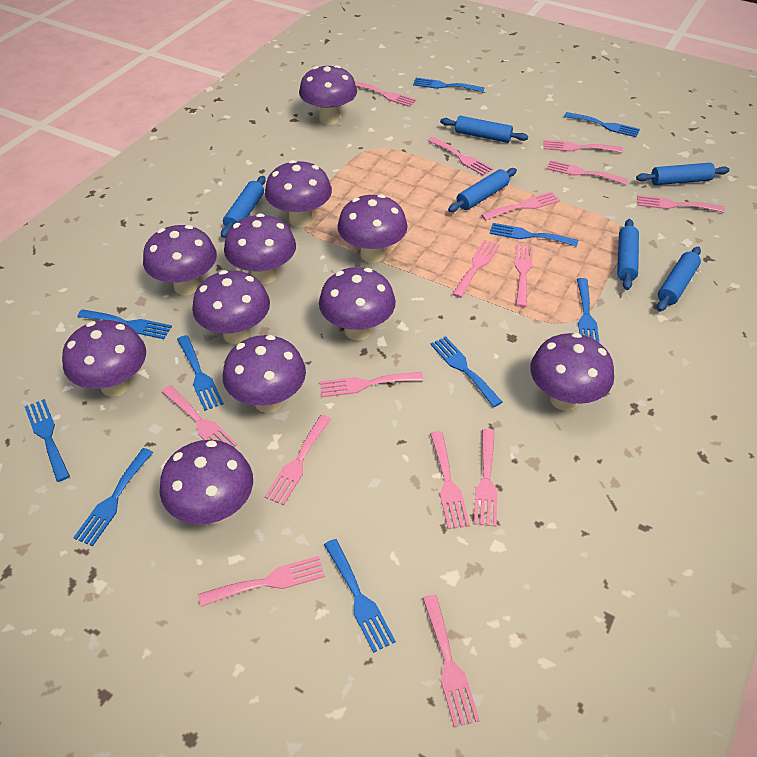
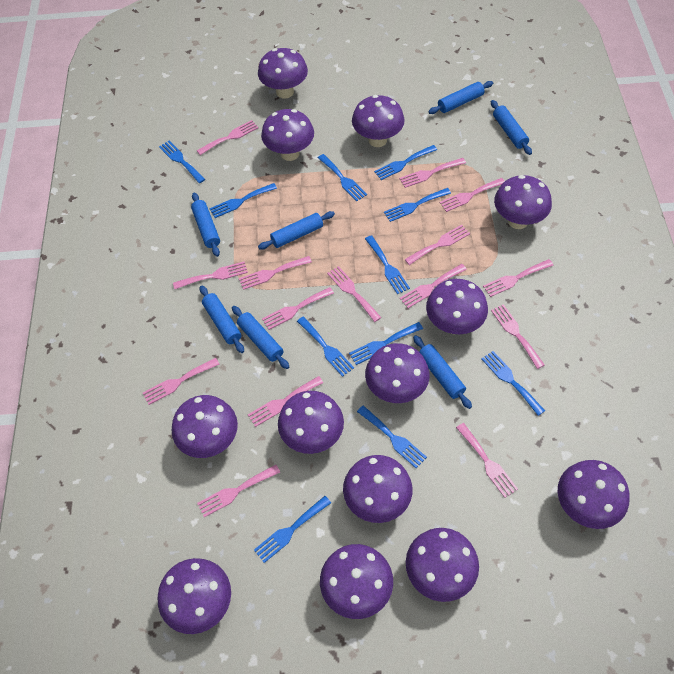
blue fork: [25,399,70,482] [73,448,153,546] [77,309,172,339] [177,335,224,411] [324,539,396,653] [413,78,485,92] [430,336,502,407] [490,223,578,247] [564,112,640,137] [577,278,600,343] = 10 -> [159,140,205,183] [209,183,277,218] [254,496,331,563] [297,317,354,377] [318,154,367,201] [349,322,423,365] [357,405,427,468] [365,235,410,294] [374,145,437,180] [384,188,451,222] [482,351,545,416] = 11
blue rolling pin: [221,176,266,238] [440,116,528,143] [448,168,517,212] [617,219,639,290] [636,163,730,185] [657,247,701,312] = 6 -> [191,192,220,257] [200,286,244,353] [232,306,289,369] [258,211,335,250] [413,335,472,409] [428,81,493,114] [491,100,532,155] = 7
purple mushroom: [62,320,146,397] [143,225,217,295] [160,440,253,525] [192,270,270,344] [223,335,306,413] [224,213,296,284] [265,160,332,227] [299,65,357,125] [319,267,396,340] [337,194,408,263] [530,333,614,411] = 11 -> [158,558,231,634] [172,395,238,458] [258,48,308,99] [261,109,314,161] [278,391,344,454] [320,544,393,619] [343,455,412,523] [352,95,405,147] [365,343,430,403] [406,528,479,602] [426,279,488,334] [494,175,552,229] [558,460,630,529] = 13

